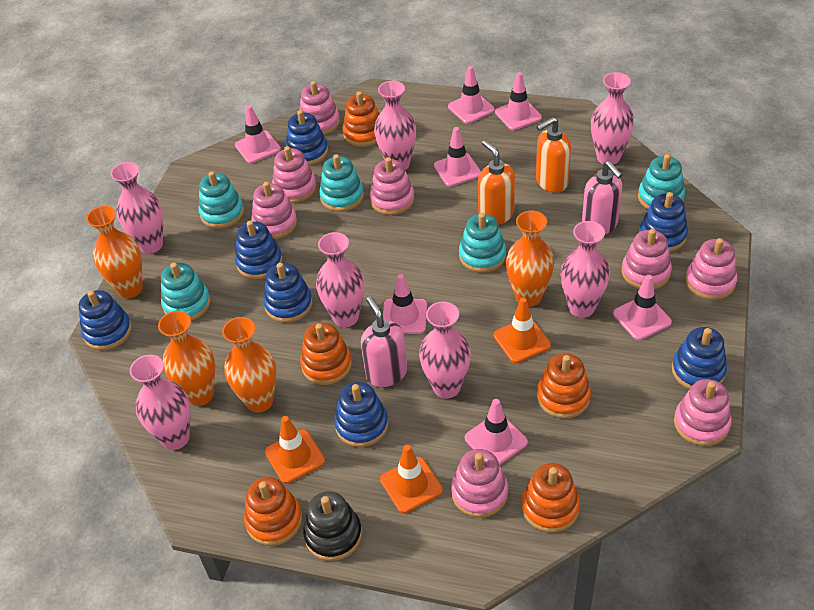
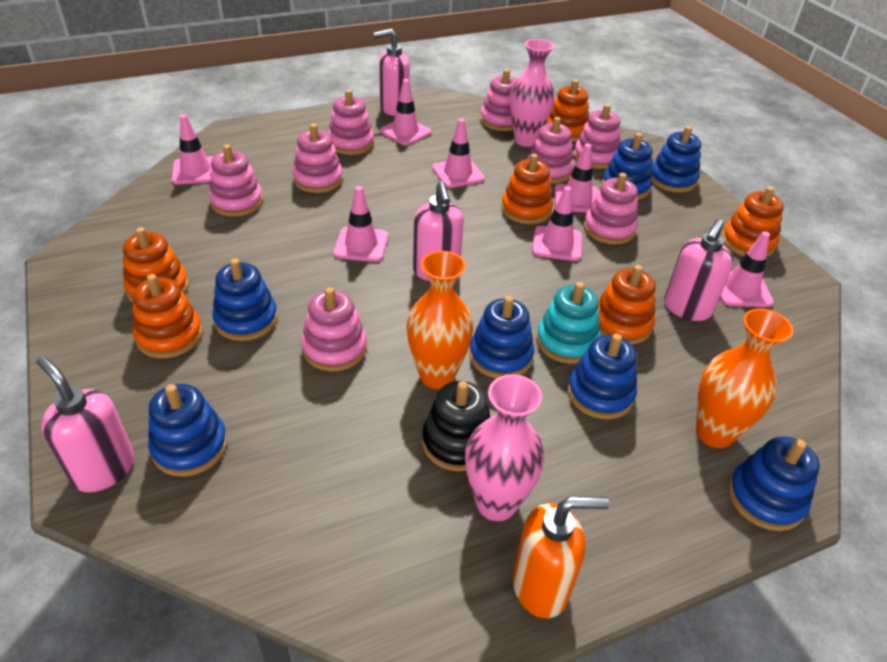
orange soap dispenser: [478,140,515,225] [536,117,571,193] = 2 -> [513,496,609,618] = 1
orange stacking toy: [244,477,302,546] [300,322,352,385] [342,91,379,147] [522,463,580,533] [537,353,591,419] = 5 -> [123,227,189,303] [133,274,203,358] [501,154,553,224] [546,79,589,142] [598,265,656,345] [722,186,784,257] = 6
orange traffic cone: [265,416,325,484] [380,444,443,513] [494,298,551,363] = 3 -> none = 0
orange vase: [86,206,143,298] [158,311,215,406] [222,317,277,413] [506,211,554,307] = 4 -> [406,251,473,389] [696,309,793,448] = 2
pink soap dispenser: [361,296,407,387] [582,161,623,234] = 2 -> [36,356,135,493] [373,29,410,116] [413,181,464,281] [664,219,734,321] = 4
pink vase: [111,162,163,254] [130,355,190,450] [316,232,364,327] [374,81,416,170] [419,301,471,398] [560,221,610,318] [591,72,634,165] = 7 -> [465,374,544,521] [510,39,555,147] = 2
turquoise stacking toy: [161,263,210,321] [199,171,244,229] [319,154,364,212] [459,213,506,273] [638,154,685,209] = 5 -> [536,282,601,364] = 1

